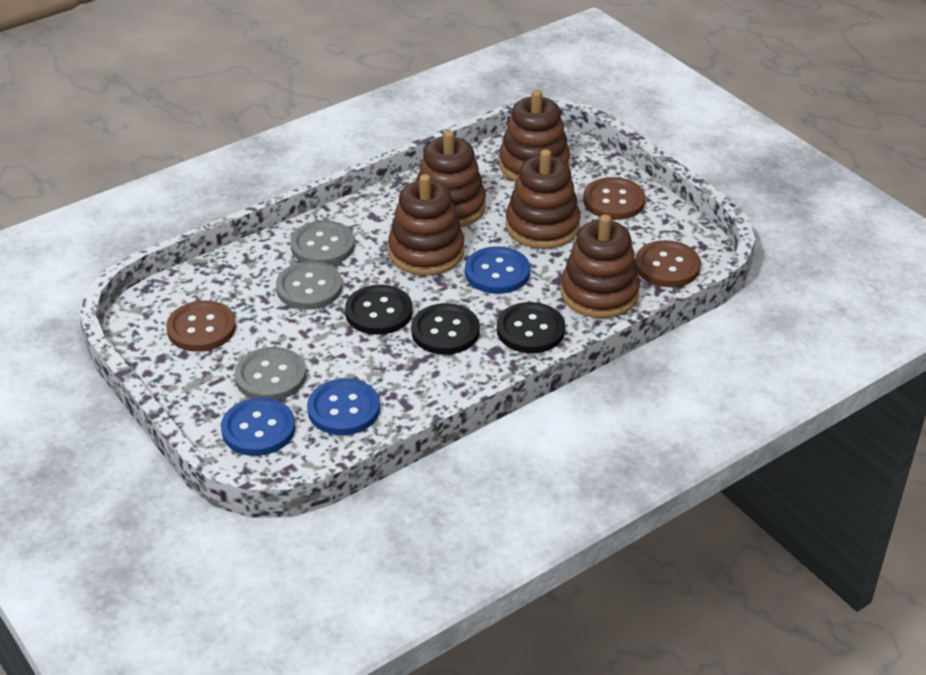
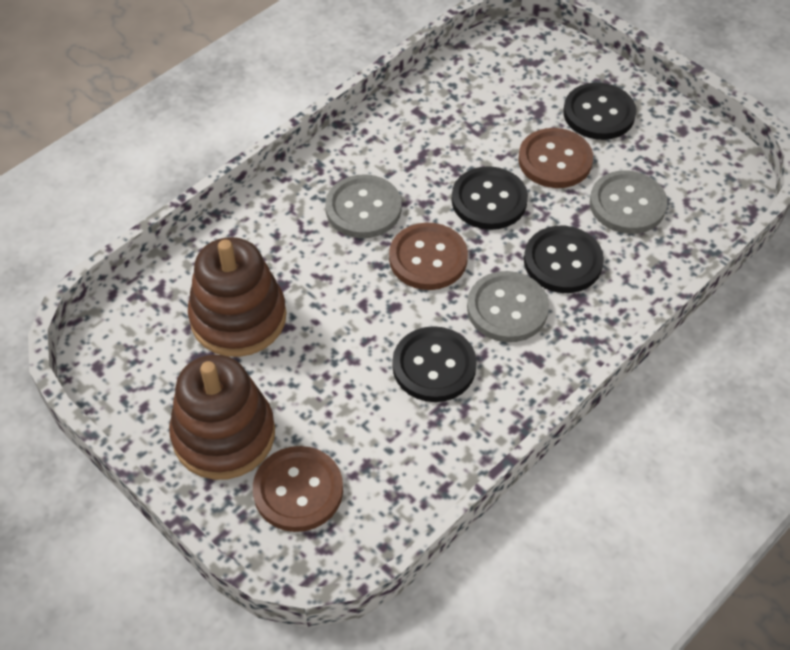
black button: [345,285,413,335] [411,303,480,355] [497,302,565,353] = 3 -> [392,326,477,402] [452,166,528,230] [524,226,604,293] [563,83,636,140] = 4
blue button: [221,398,295,456] [307,378,380,435] [465,246,530,294] = 3 -> none = 0
brown stacking toy: [388,174,464,275] [416,130,486,228] [499,90,570,182] [506,149,581,249] [561,215,640,318] = 5 -> [169,354,275,480] [188,237,287,357] = 2

